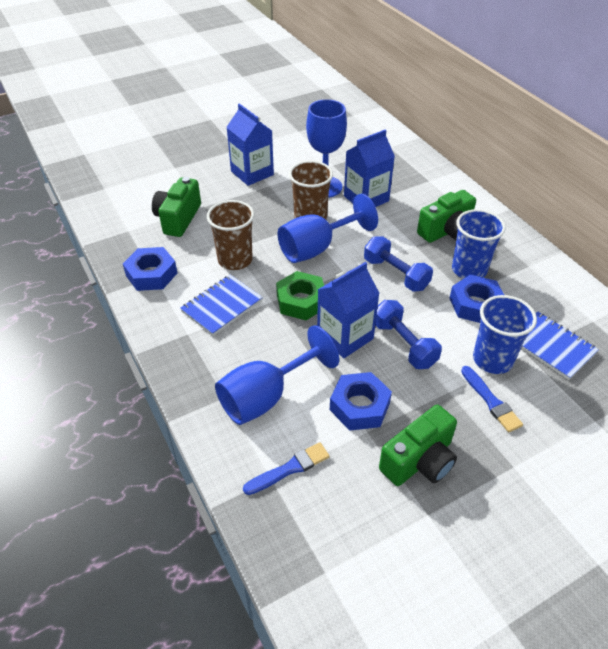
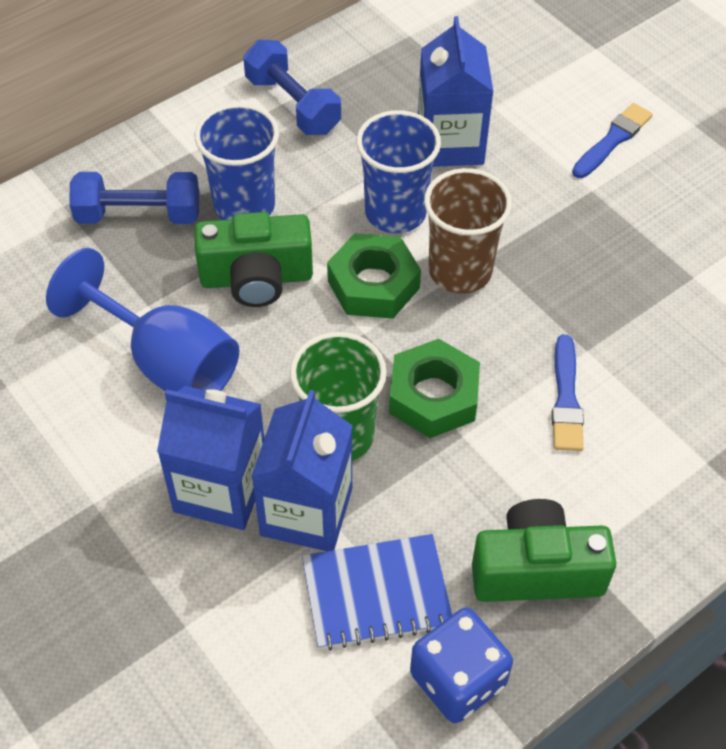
blue dice: none = 0 -> [410,607,513,723] = 1
blue goblet: [215,325,339,425] [278,194,378,263] [306,99,347,198] = 3 -> [46,248,239,392] = 1
blue notebook: [180,275,263,336] [521,311,599,380] = 2 -> [302,534,452,650] = 1
blue nut: [123,247,177,291] [330,372,392,431] [449,274,504,323] = 3 -> none = 0
brown cup: [207,200,254,270] [289,161,333,220] = 2 -> [424,168,512,294] = 1
green camera: [152,177,201,237] [379,405,457,486] [417,190,476,243] = 3 -> [194,212,313,307] [472,499,616,602] = 2
green cup: none = 0 -> [290,332,387,461] = 1
green nut: [276,271,324,320] = 1 -> [327,233,421,319] [389,339,480,438] = 2

